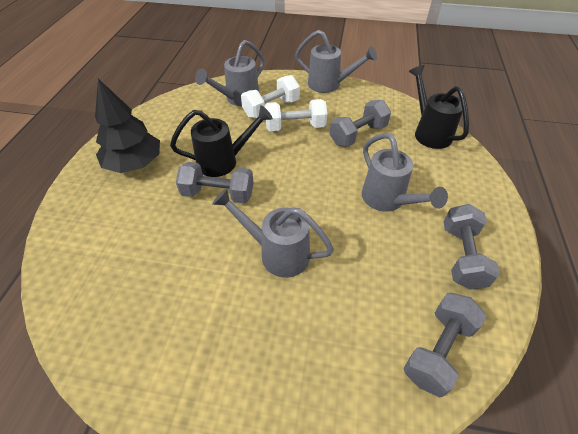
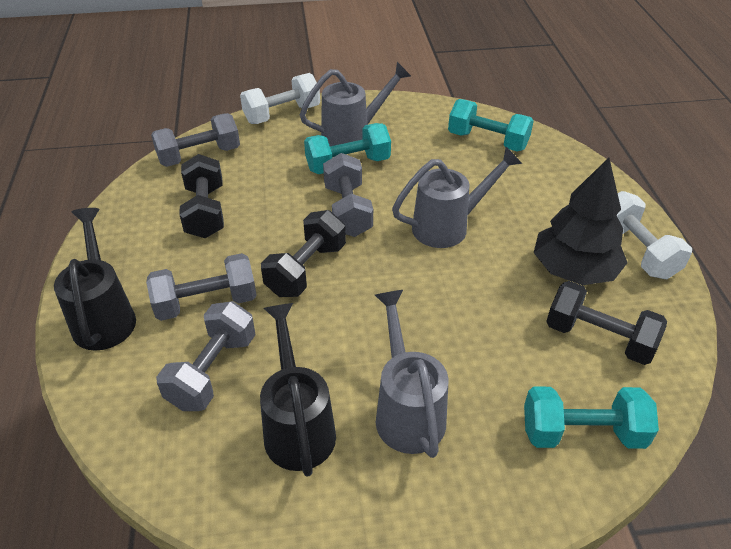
black dumbbell: none = 0 -> [179,154,224,238] [261,210,346,297] [546,281,667,365] = 3
grey watering can: [195,40,265,106] [212,188,334,278] [295,30,377,93] [362,133,448,212] = 4 -> [300,62,411,146] [375,290,449,458] [392,147,522,248] = 3
turquoise dumbbell: none = 0 -> [304,123,391,174] [448,99,534,151] [524,387,659,449] = 3

